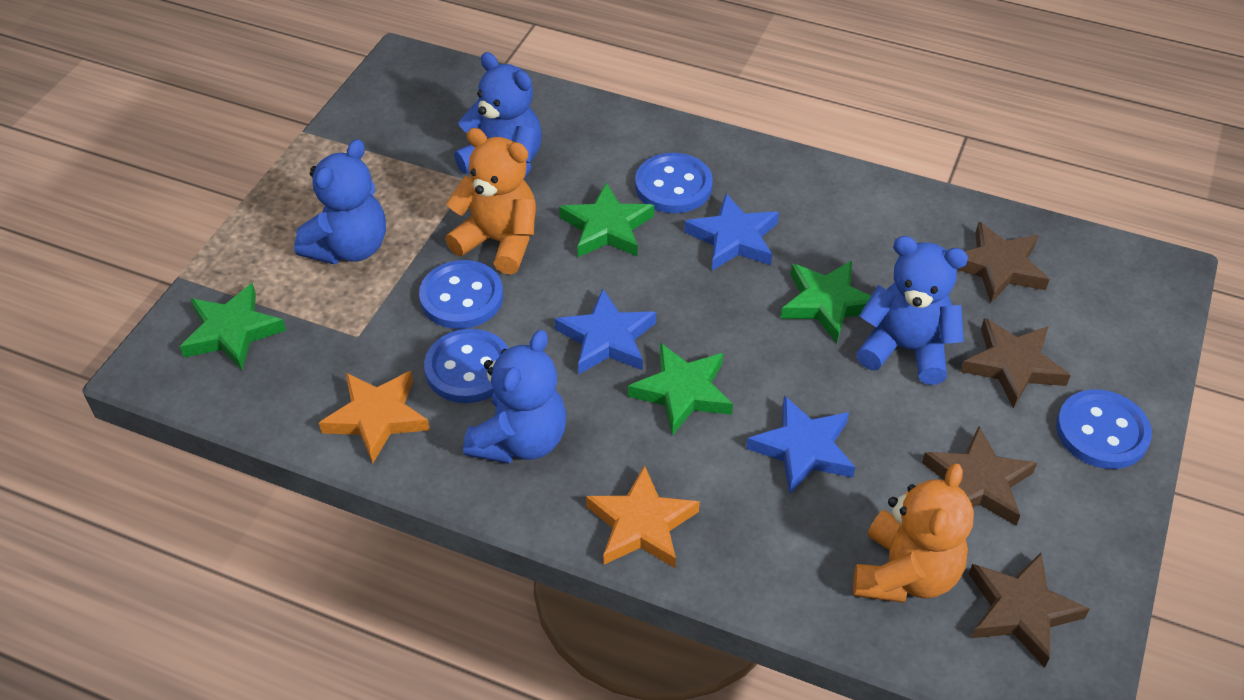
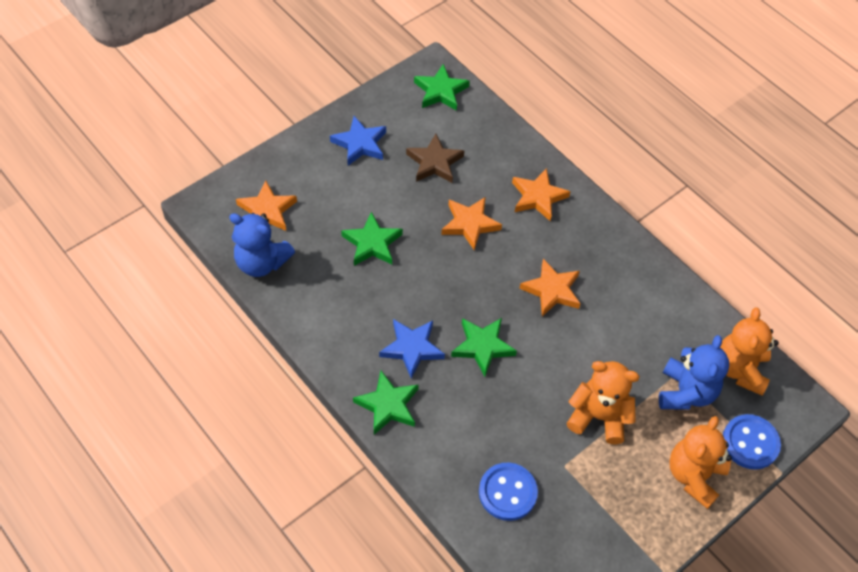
blue button: [419,260,503,329] [424,329,509,403] [635,153,713,213] [1056,390,1152,469] = 4 -> [479,463,538,521] [723,414,781,470] = 2
blue star: [555,289,656,375] [684,193,779,270] [746,396,855,494] = 3 -> [330,116,386,166] [379,319,445,379] = 2
blue teddy bear: [294,139,386,264] [454,52,542,180] [463,330,566,464] [856,236,968,385] = 4 -> [229,213,295,277] [659,335,729,410] = 2
brown star: [922,426,1037,526] [957,222,1050,304] [960,318,1071,409] [969,553,1090,667] = 4 -> [406,134,464,183] = 1
orange star: [319,371,430,464] [586,465,700,568] = 2 -> [236,181,297,231] [441,197,502,250] [512,168,571,221] [519,259,581,317] = 4
orange teddy bear: [445,128,536,274] [853,464,974,603] = 2 -> [566,361,640,444] [669,416,732,509] [720,307,779,396] = 3

